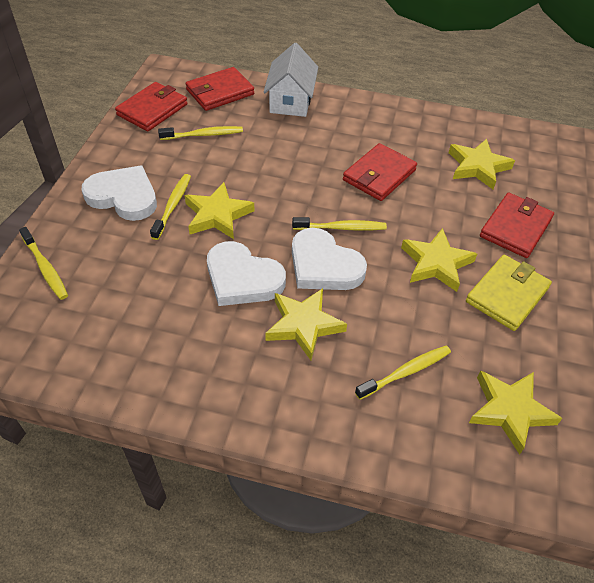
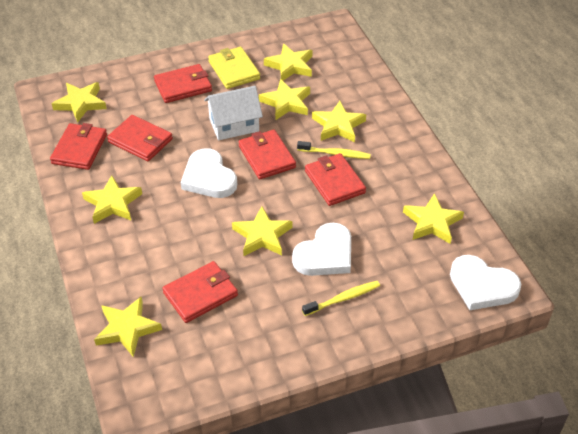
red wallet: [115,82,187,131] [186,67,254,111] [343,143,417,201] [480,193,554,258] = 4 -> [50,123,107,170] [107,115,173,161] [154,64,212,103] [162,261,238,323] [238,129,296,179] [305,153,366,206] = 6
yellow star: [185,182,254,239] [265,288,347,360] [401,228,477,292] [448,139,515,189] [469,371,563,455] = 5 -> [51,82,107,123] [82,175,142,224] [94,296,162,357] [232,206,293,256] [259,79,310,120] [264,43,313,81] [312,101,366,143] [403,193,464,244] = 8
yellow toothbrush: [19,227,68,300] [150,174,191,240] [158,126,243,140] [292,217,387,231] [355,346,451,400] = 5 -> [297,141,371,159] [302,281,380,316] = 2

